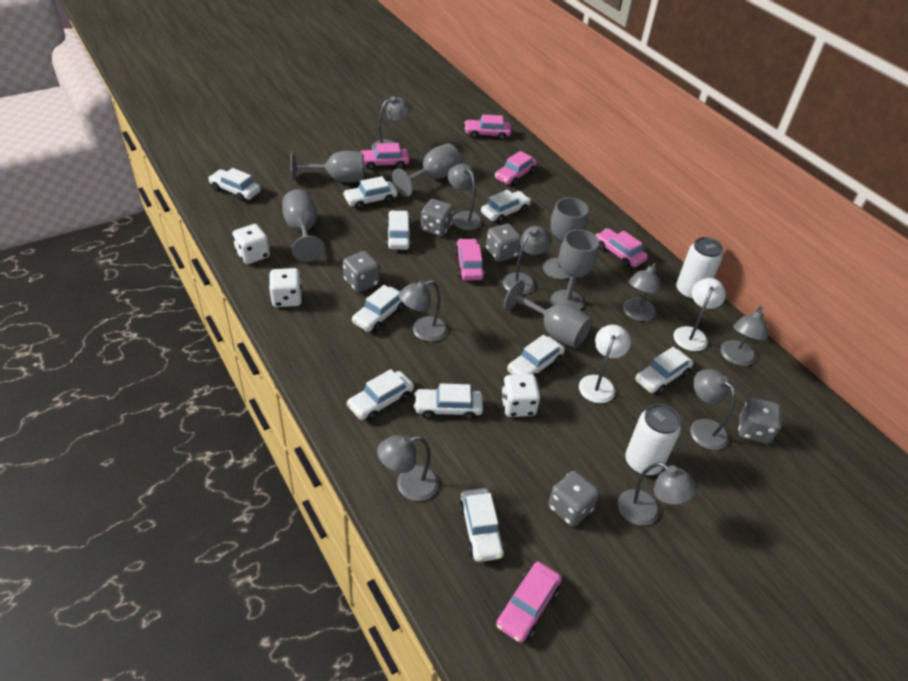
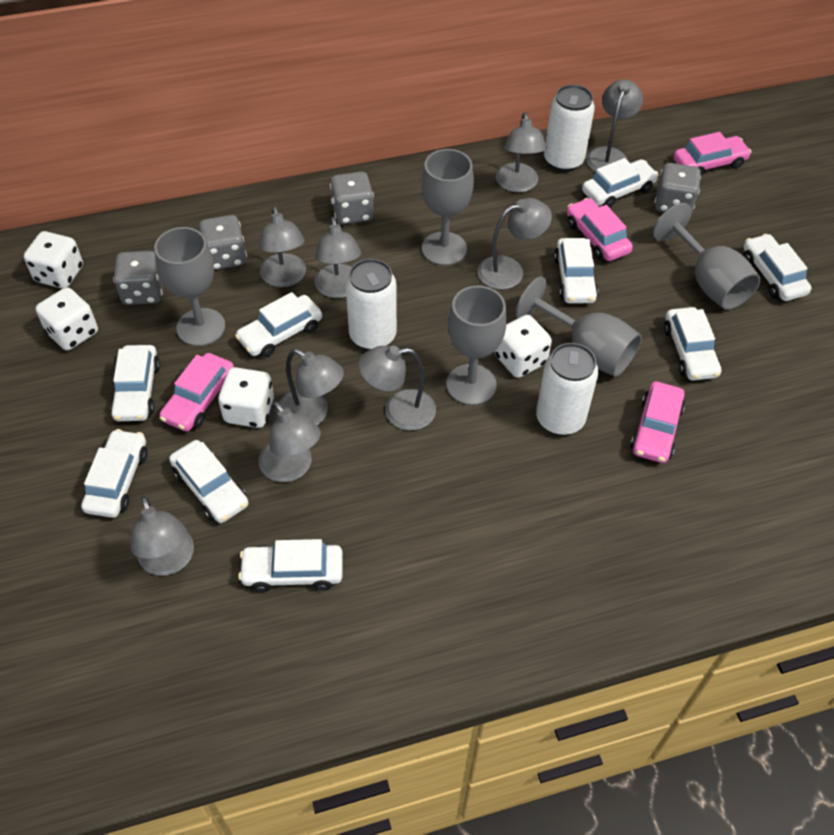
grey dice: [343,251,380,293] [421,199,453,236] [486,224,521,262] [548,471,599,527] [738,397,781,444] = 5 -> [113,251,163,305] [199,215,247,270] [330,172,374,225] [655,163,701,212] = 4
grey goblet: [282,189,325,262] [291,151,364,183] [392,143,461,197] [504,280,592,348] [543,198,589,280] [550,229,599,310] = 6 -> [154,227,225,346] [421,149,474,266] [446,286,507,405] [516,277,642,377] [653,203,761,310] = 5
pink car: [360,143,410,170] [455,239,485,280] [465,114,511,140] [495,151,537,186] [496,562,562,643] [596,229,648,267] = 6 -> [160,353,234,431] [567,198,633,261] [631,381,685,463] [674,132,751,176] = 4
white can: [625,404,681,476] [676,237,723,300] = 2 -> [346,259,397,350] [536,343,599,435] [544,85,595,172] = 3
white car: [208,168,261,202] [343,176,398,209] [346,369,414,421] [352,285,405,332] [386,210,412,250] [414,383,483,420] [459,488,504,562] [481,190,531,223] [507,335,565,377] [635,347,693,394] = 10 -> [81,429,148,518] [110,345,160,421] [169,440,248,523] [235,292,322,357] [238,539,343,592] [554,238,598,304] [582,158,659,208] [664,307,721,381] [744,234,811,301] = 9
white dice: [232,224,270,264] [269,268,302,307] [501,374,541,417] = 3 -> [24,231,83,288] [36,287,98,351] [218,367,274,428] [494,315,552,378] = 4
white lamp: [579,325,631,403] [673,278,726,351] = 2 -> none = 0

